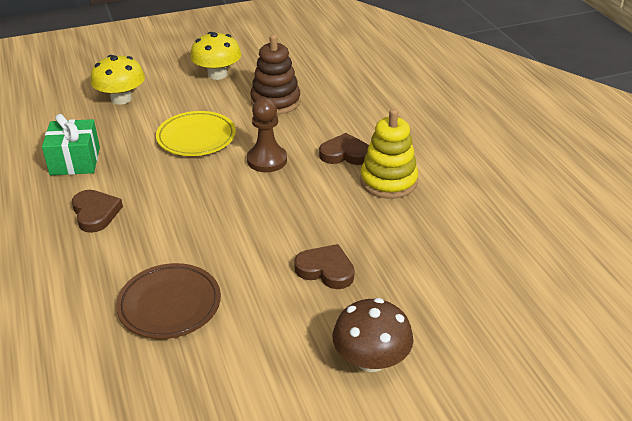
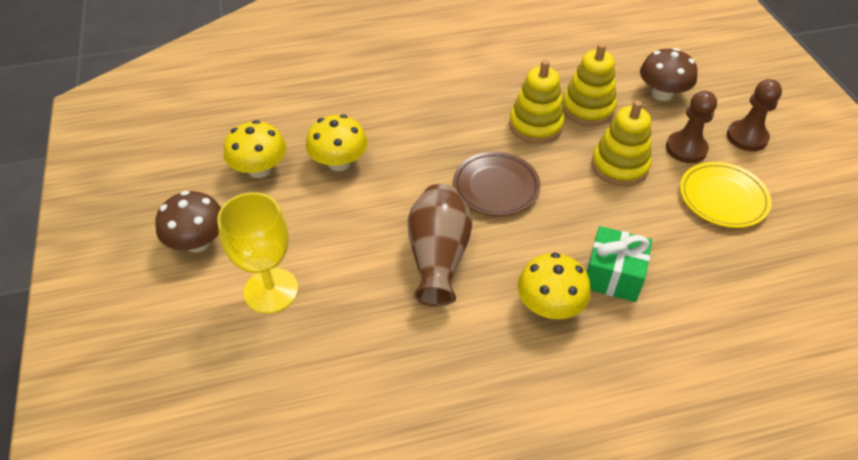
brown heart: [72,190,123,233] [294,244,355,289] [319,133,369,165] = 3 -> none = 0
brown mushroom: [333,298,413,372] = 1 -> [155,191,221,252] [640,48,698,101] = 2
brown pawn: [247,98,287,172] = 1 -> [666,91,717,163] [727,79,782,151] = 2
brown stacking toy: [250,35,301,114] = 1 -> none = 0
brown vase: none = 0 -> [407,184,472,306] = 1
yellow goblet: none = 0 -> [217,192,298,314] = 1
yellow mushroom: [91,55,145,105] [190,32,241,80] = 2 -> [224,120,286,178] [306,114,368,171] [518,253,591,319] = 3
yellow stacking toy: [360,109,418,199] = 1 -> [509,60,565,144] [562,43,617,126] [591,100,651,186] = 3

